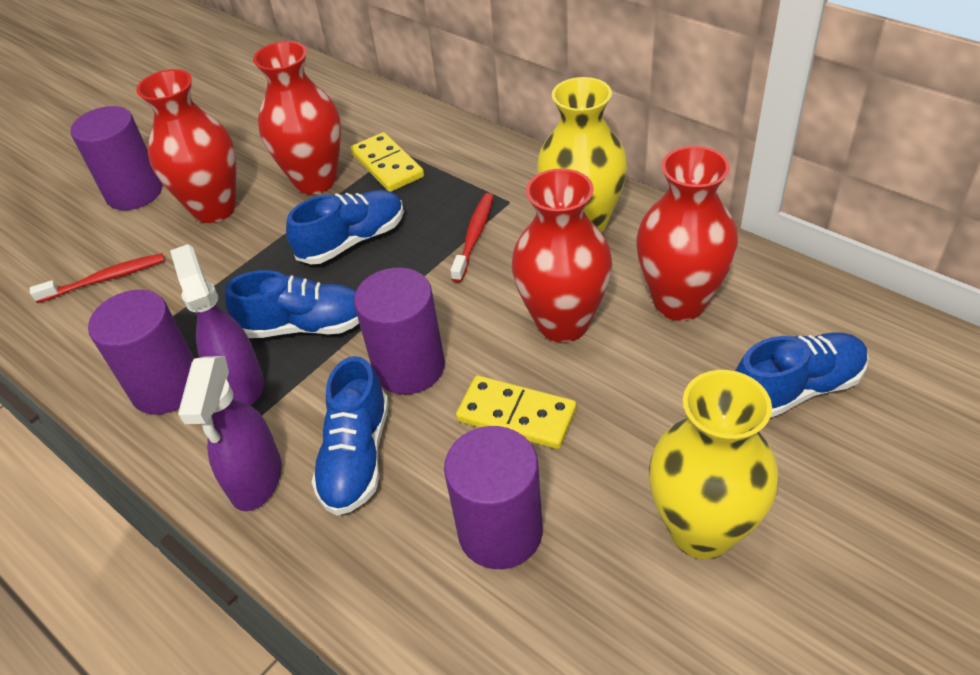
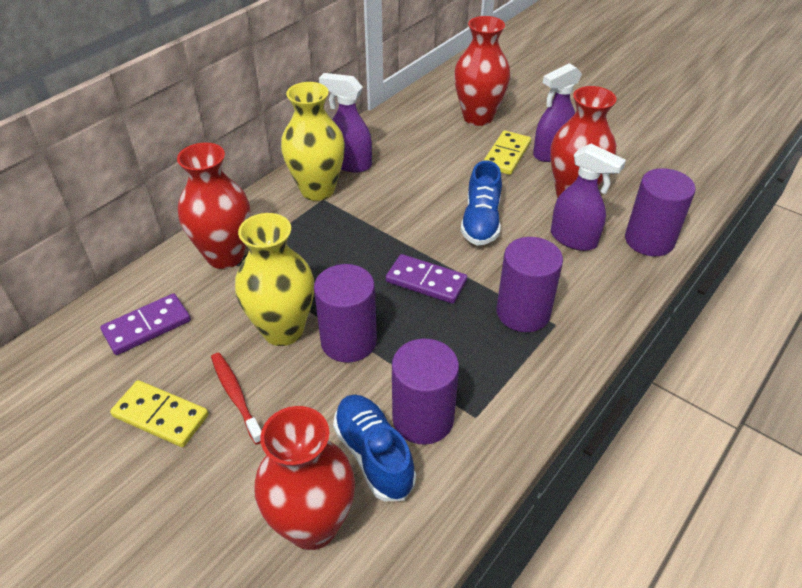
blue shoe: [225,270,359,338] [286,190,404,264] [312,356,389,515] [735,332,869,418] = 4 -> [333,395,416,501] [461,160,502,245] = 2
purple domino: none = 0 -> [100,293,191,355] [386,254,467,304] = 2
purple spray bottle: [170,244,264,405] [178,356,282,511] = 2 -> [319,73,372,172] [533,63,582,162] [551,143,626,251] = 3
red toothbrush: [29,253,165,303] [450,193,494,283] = 2 -> [211,353,262,445] = 1

